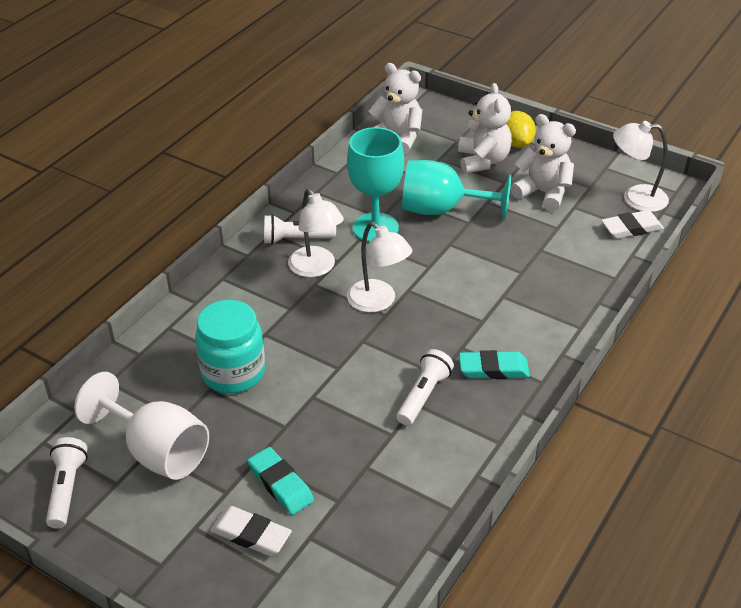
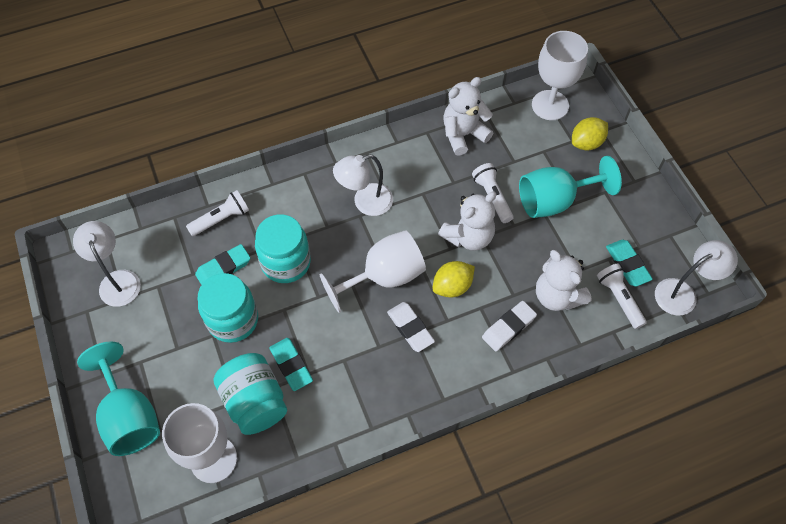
turquoise eraser: [248,447,314,515] [459,350,530,379] = 2 -> [195,244,250,285] [269,338,313,391] [606,240,653,287] = 3
turquoise jar: [195,300,265,394] = 1 -> [198,273,258,343] [214,353,287,435] [255,215,311,283] = 3
white goblet: [74,372,209,480] = 1 -> [162,403,237,483] [319,230,426,313] [532,31,588,120] = 3
yellow lemon: [506,111,536,148] = 1 -> [432,261,475,298] [572,117,608,150] = 2

